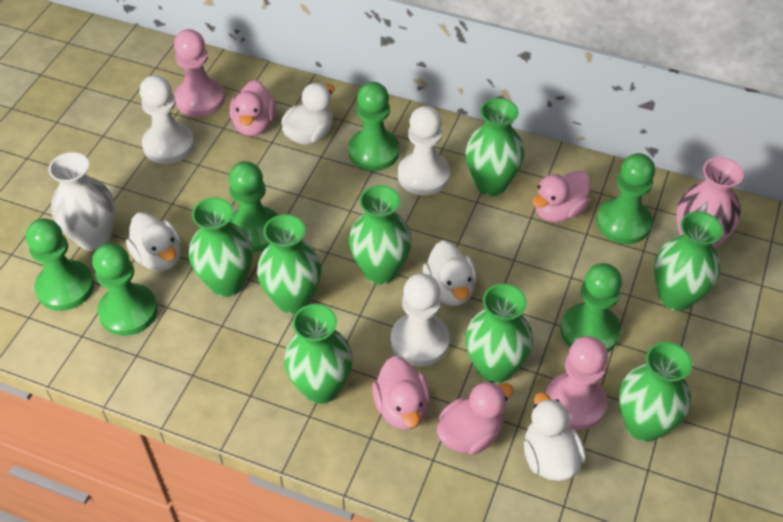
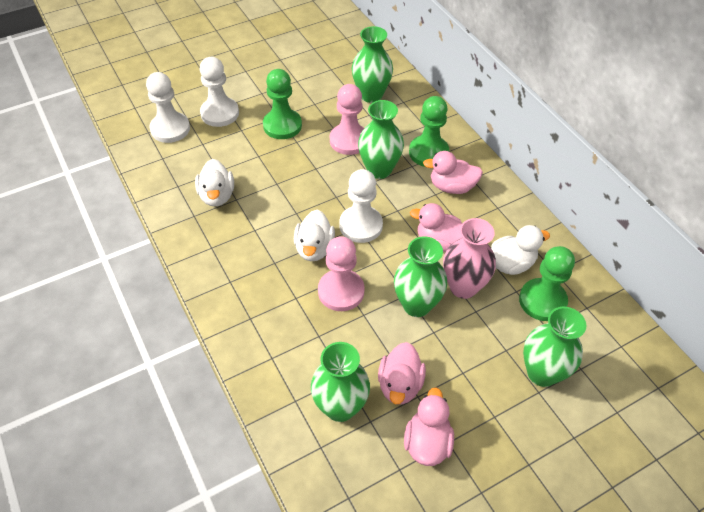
green pawn: [26,218,94,311] [92,243,158,336] [229,161,278,252] [348,82,400,171] [560,263,622,352] [596,153,655,244] = 6 -> [263,69,302,139] [409,96,449,167] [519,246,575,321] = 3
green vase: [189,198,253,297] [257,214,321,314] [284,304,353,404] [349,185,412,284] [465,98,524,196] [465,284,533,383] [619,342,692,442] [654,212,723,311] = 8 -> [311,342,370,422] [352,26,393,103] [358,100,404,179] [394,236,447,317] [523,307,586,387] = 5
white duck: [126,212,181,271] [281,83,335,145] [423,240,477,306] [524,392,586,481] = 4 -> [195,159,234,206] [294,210,335,261] [491,225,550,275] = 3
white vase: [48,152,115,251] = 1 -> none = 0

